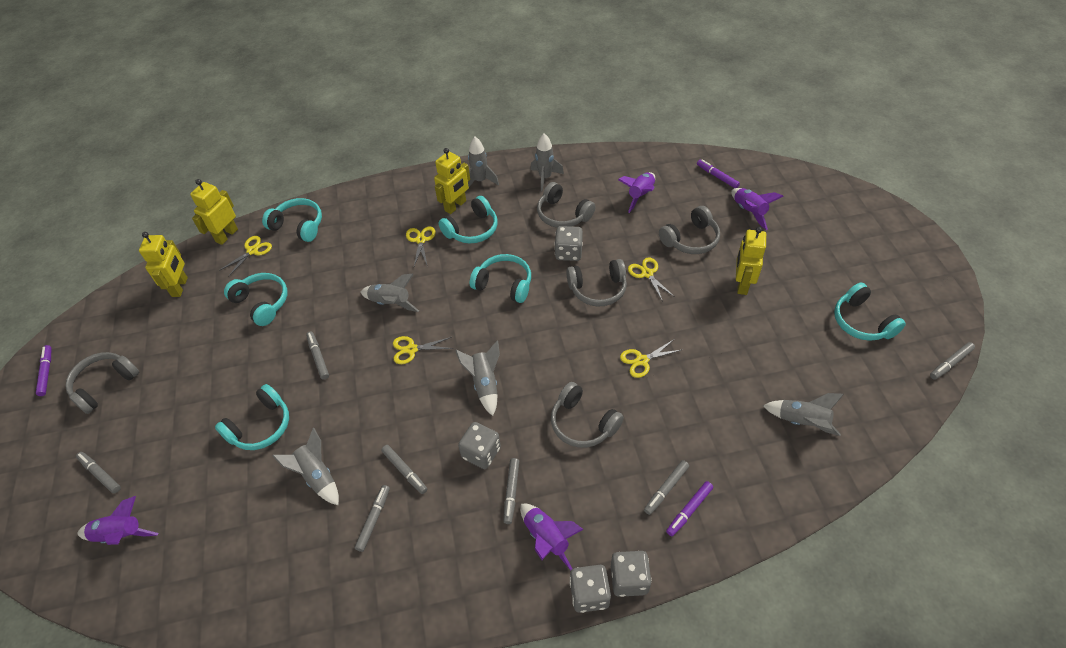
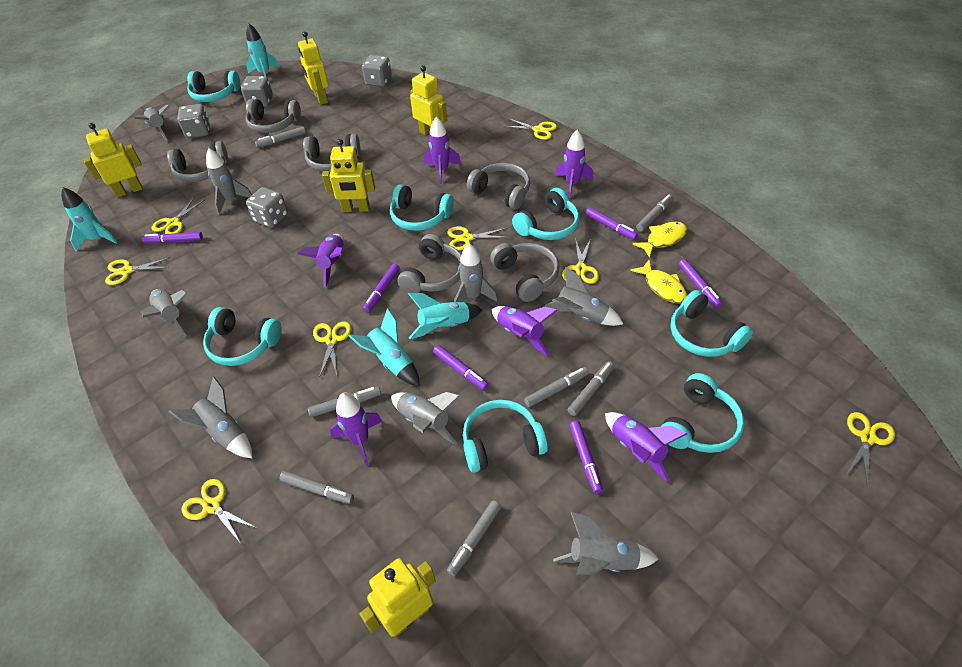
grey headphones: [65,352,139,414] [537,182,595,228] [551,382,624,448] [566,259,627,306] [659,206,720,254] = 5 -> [167,141,228,182] [245,99,301,133] [303,134,360,172] [397,234,462,293] [467,163,530,209] [490,243,559,302] = 6
grey rocket: [273,428,339,506] [360,274,419,312] [455,341,500,416] [468,137,499,187] [530,133,564,191] [763,393,844,436] = 6 -> [134,105,170,141] [142,289,188,337] [169,377,252,458] [206,148,252,215] [391,392,460,445] [454,243,498,302] [545,267,623,326] [553,511,659,575] = 8
purple marker: [36,345,52,396] [666,481,713,536] [697,159,740,188] = 3 -> [142,232,203,243] [363,264,400,312] [433,345,489,390] [569,421,603,494] [585,207,638,240] [679,259,722,308] = 6
purple rocket: [77,496,158,545] [520,504,584,570] [618,172,655,213] [731,188,784,230] = 4 -> [297,234,344,288] [330,393,383,466] [424,116,461,184] [492,306,558,356] [555,130,594,199] [605,412,687,482] = 6
turquoise headphones: [215,384,289,450] [224,273,287,326] [262,198,322,242] [438,196,498,244] [470,254,531,303] [834,283,906,341] = 6 -> [187,71,240,102] [203,307,282,366] [390,184,454,231] [463,400,548,473] [512,188,579,240] [661,373,744,453] [670,290,753,357] = 7
turquoise rocket: none = 0 -> [61,187,118,251] [246,24,279,76] [349,308,420,386] [408,293,483,339] = 4
yellow fish: none = 0 -> [630,260,687,303] [633,222,687,258] = 2
yellow robot: [139,232,188,297] [190,179,238,245] [434,148,470,214] [736,227,766,295] = 4 -> [83,123,143,197] [298,31,329,105] [322,139,375,212] [360,558,435,637] [410,65,447,135] = 5
yellow scissors: [219,236,272,277] [393,336,453,364] [406,226,436,267] [620,340,681,378] [628,258,675,302] = 5 -> [105,257,171,285] [152,198,205,234] [182,479,257,545] [313,321,351,378] [447,226,510,251] [504,118,557,140] [562,238,599,284] [846,412,895,486] = 8

